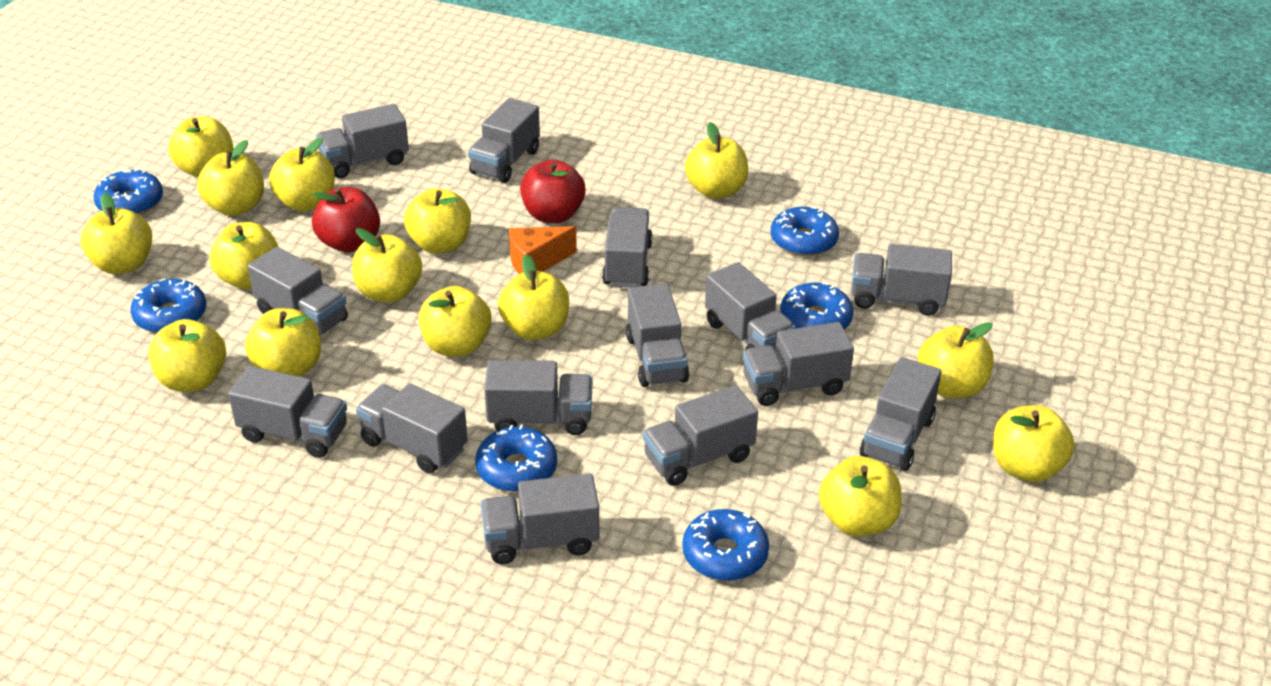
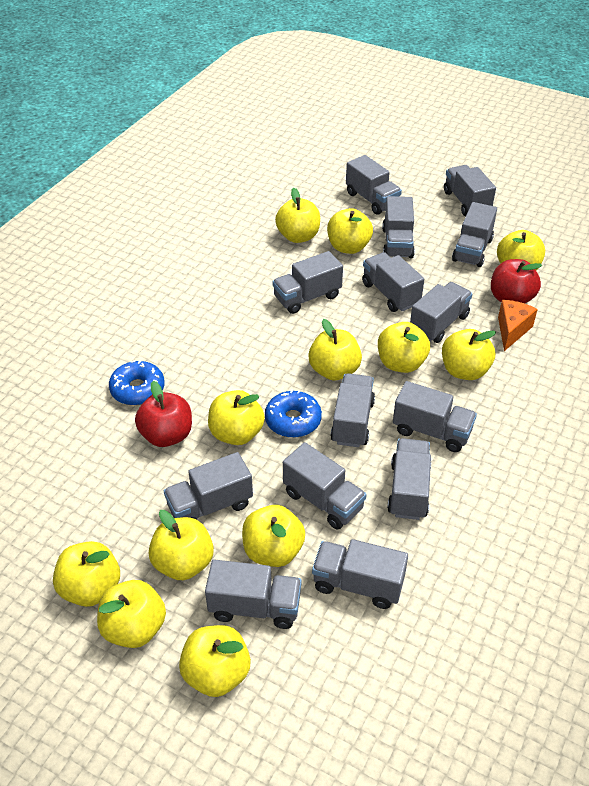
blue donut: [93,168,163,215] [130,278,206,333] [475,424,557,492] [682,509,769,581] [771,207,839,256] [780,282,854,329] = 6 -> [109,360,165,406] [265,390,322,438] = 2
yellow apple: [80,193,152,274] [148,319,226,392] [168,117,233,177] [197,140,264,216] [209,222,278,289] [245,308,321,376] [269,138,335,212] [352,228,422,302] [404,188,471,254] [418,286,492,356] [498,254,569,340] [685,122,748,199] [819,456,902,536] [918,322,993,398] [993,405,1075,482] = 15 -> [53,541,120,607] [97,580,166,648] [149,510,214,580] [179,625,251,697] [208,390,265,445] [242,505,305,567] [275,188,320,243] [308,319,362,381] [327,208,373,254] [378,322,430,373] [442,329,496,380] [497,230,545,271] = 12

